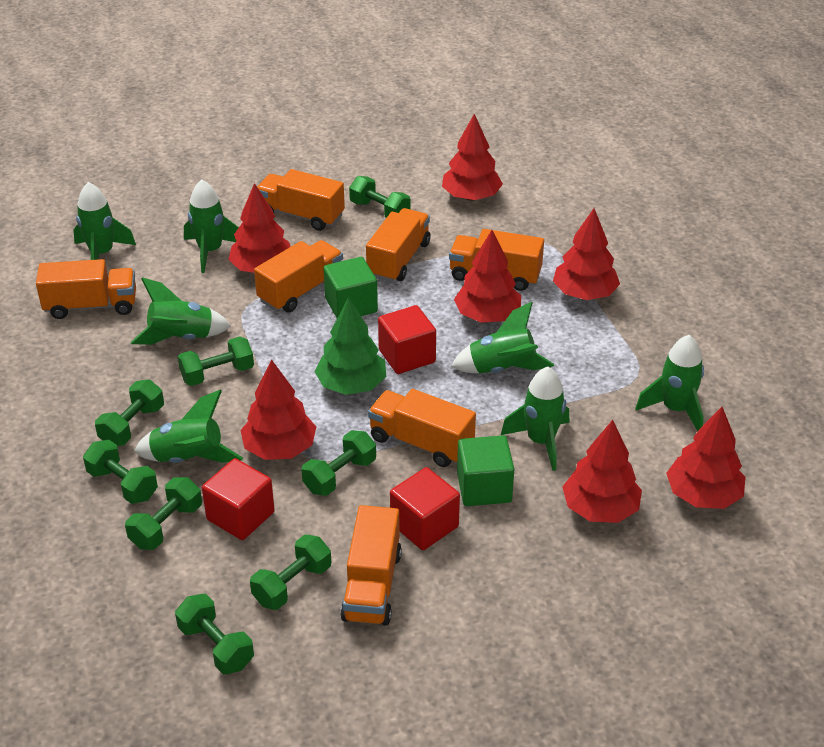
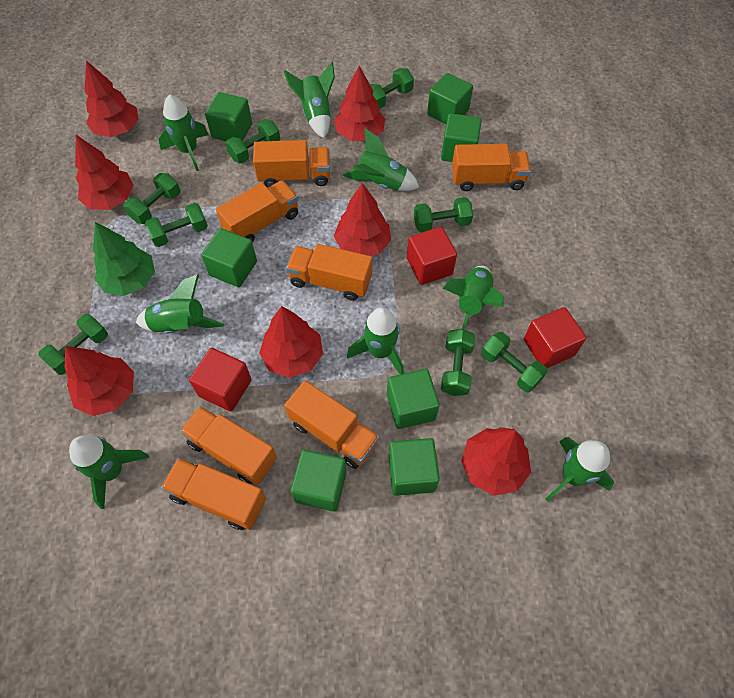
green cube: [323,257,378,318] [457,435,514,506] = 2 -> [201,228,257,287] [205,92,252,141] [291,450,347,512] [387,369,440,429] [388,438,440,496] [427,73,473,124] [441,113,482,162] = 7
green rocket: [73,182,136,260] [131,277,231,345] [134,390,243,463] [184,179,239,273] [451,302,554,373] [501,367,569,471] [635,335,704,431] = 7 -> [69,435,149,509] [136,274,224,334] [159,94,209,171] [284,62,335,138] [343,128,419,191] [347,307,404,374] [443,266,504,329] [546,437,614,501] = 8

